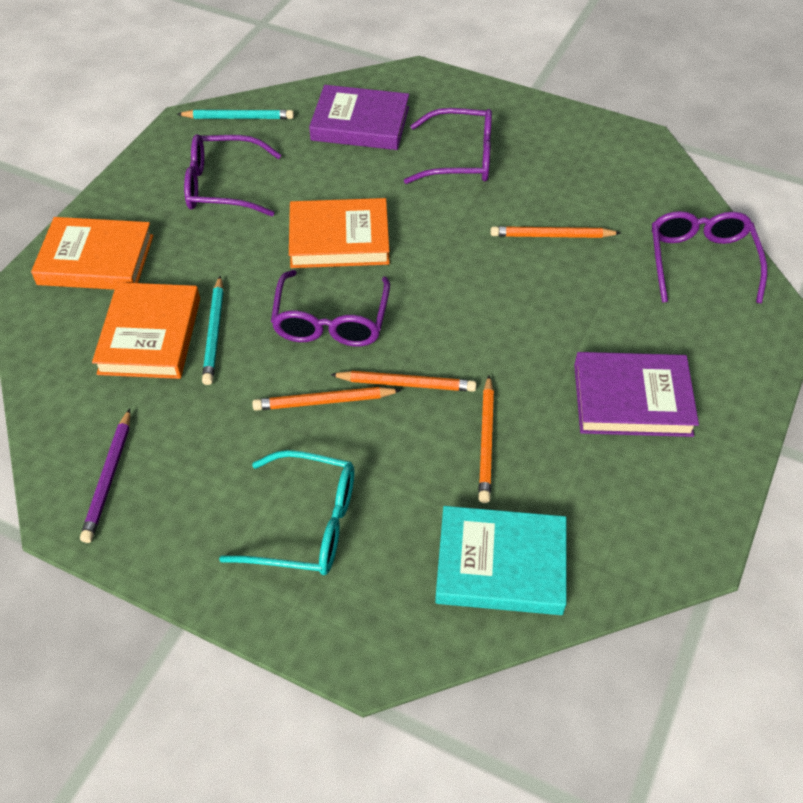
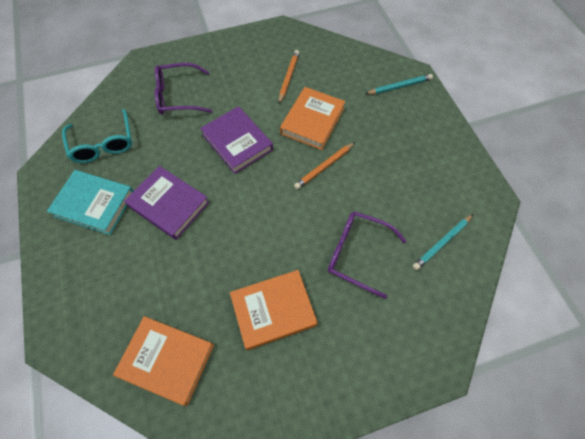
orange pencil: [252,387,402,411] [330,371,477,392] [478,376,494,503] [491,226,621,238] = 4 -> [279,50,299,104] [294,142,355,189] = 2
purple glasses: [184,134,281,216] [271,270,390,346] [404,108,492,184] [652,211,767,303] = 4 -> [155,63,212,114] [328,211,406,299] = 2
purple pencil: [80,409,130,543] = 1 -> none = 0

